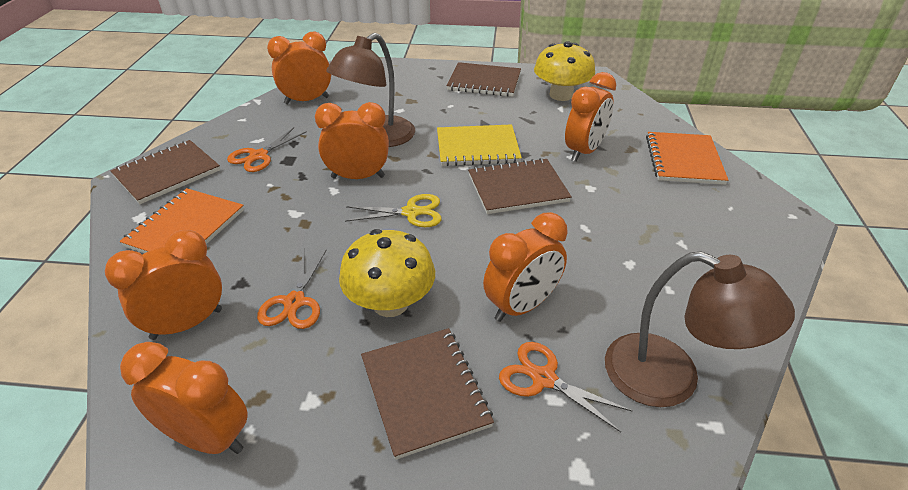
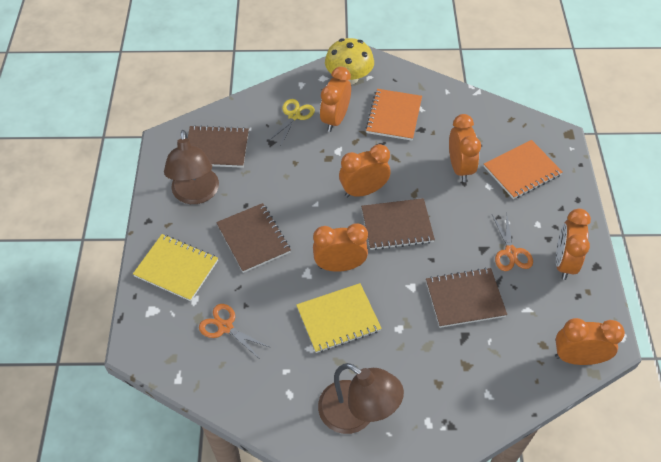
orange scissors: [227,128,307,172] [257,249,327,329] [499,342,632,432] = 3 -> [199,304,271,359] [492,215,533,271] = 2
yellow mushroom: [339,229,435,317] [534,41,595,101] = 2 -> [325,38,374,85] = 1
yellow notebook: [437,124,522,166] = 1 -> [133,234,218,301] [297,283,382,353] = 2

